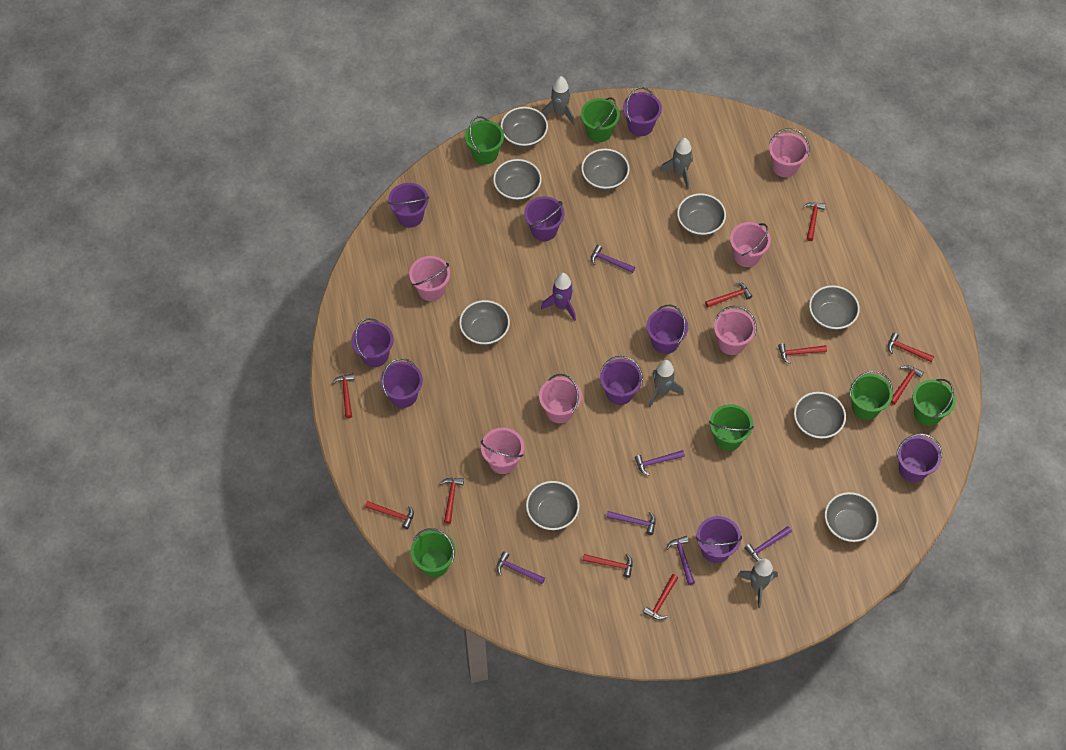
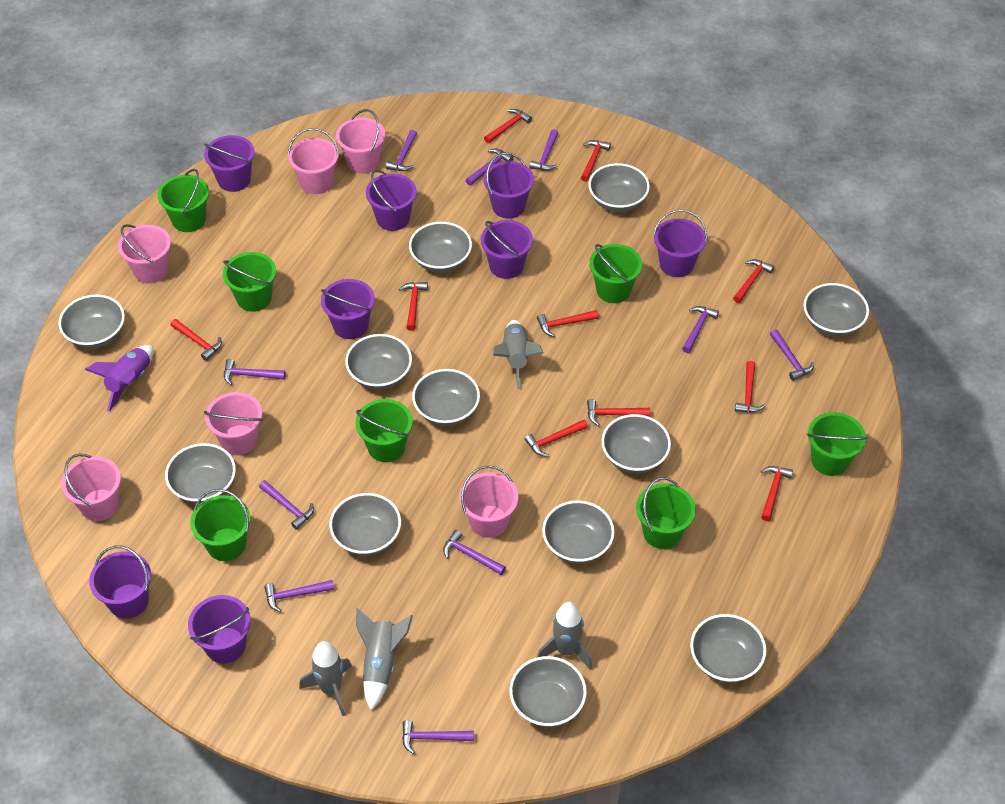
green bucket: [411,528,456,577] [465,116,504,164] [581,98,620,142] [709,404,754,451] [849,371,893,420] [913,379,956,426] = 6 -> [158,169,209,232] [190,489,250,561] [223,252,276,312] [355,399,413,462] [589,244,642,303] [636,477,696,549] [807,412,867,476] = 7
grey bowl: [459,300,510,345] [493,159,542,201] [500,107,548,148] [526,481,580,530] [581,149,630,190] [677,193,726,236] [794,392,846,439] [809,285,860,330] [825,492,878,542] = 9 -> [58,294,125,349] [165,443,236,504] [329,493,401,556] [345,334,412,390] [409,222,472,273] [412,369,480,426] [509,656,587,727] [542,500,615,564] [589,163,650,212] [601,414,671,473] [690,614,766,683] [804,283,869,337] = 12
purple bucket: [351,318,393,367] [380,358,423,408] [388,183,429,228] [524,196,565,241] [600,356,643,405] [623,87,662,136] [646,304,688,354] [696,516,742,563] [896,433,942,482] = 9 -> [89,545,151,619] [188,595,251,663] [204,135,254,192] [321,279,375,339] [366,170,417,231] [481,220,533,279] [484,152,534,219] [653,210,707,277] = 8
purple hammer: [496,551,545,584] [591,245,635,273] [606,511,656,535] [634,450,685,475] [666,536,695,585] [744,526,792,561] = 6 -> [224,359,285,385] [259,480,314,530] [264,580,334,612] [386,130,417,171] [402,720,474,754] [443,530,506,575] [466,149,513,186] [529,129,558,171] [682,306,719,353] [770,329,814,381] = 10

